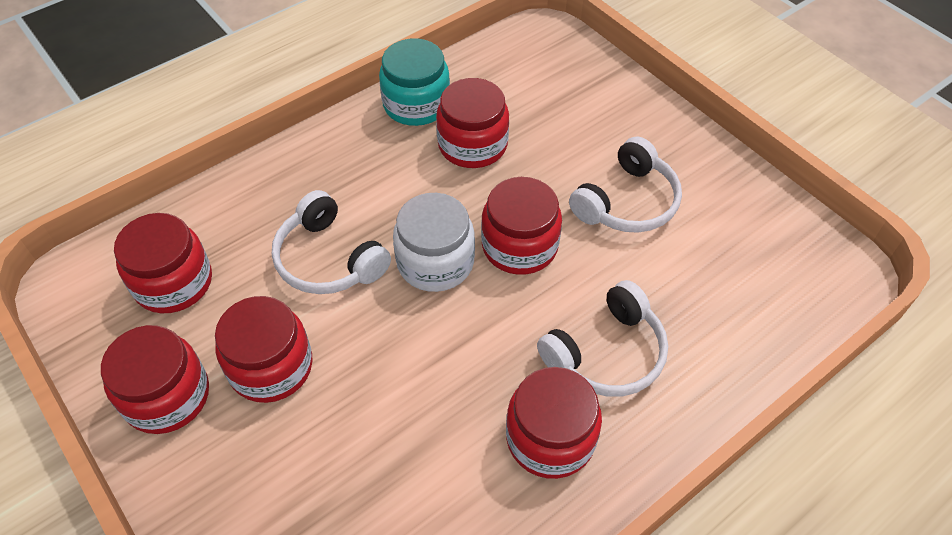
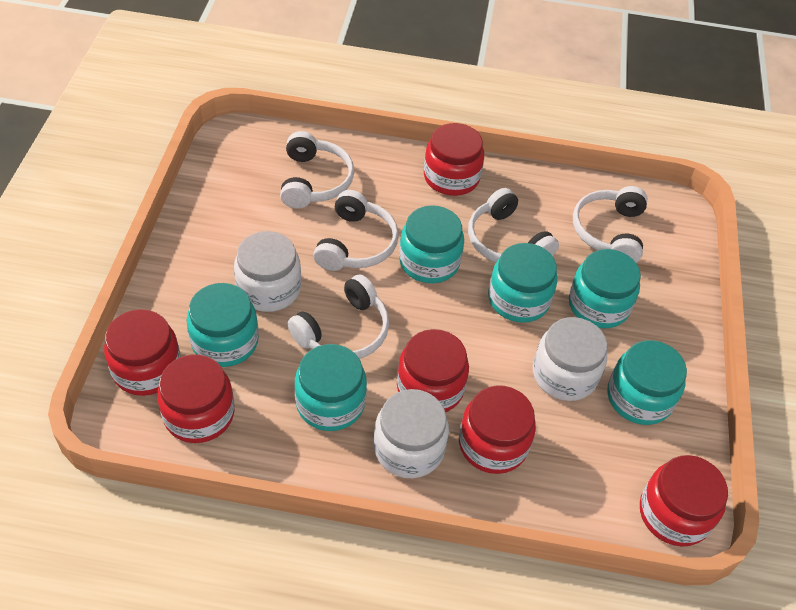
turquoise jar: [379,38,450,126] = 1 -> [187,283,259,367] [295,344,367,431] [399,205,464,283] [488,243,557,323] [569,249,641,328] [607,340,687,425] = 6
white headphones: [272,190,391,294] [537,280,668,397] [569,136,682,233] = 3 -> [280,131,354,209] [287,274,389,359] [313,190,399,271] [468,188,559,262] [573,186,647,263] = 5
white jar: [393,193,475,292] = 1 -> [234,231,301,312] [374,389,449,478] [533,317,607,401] = 3

